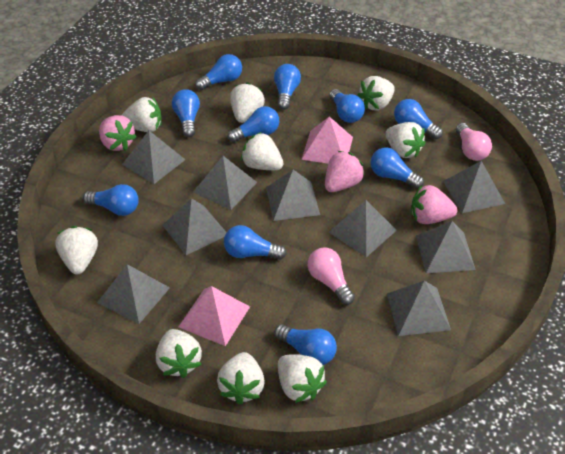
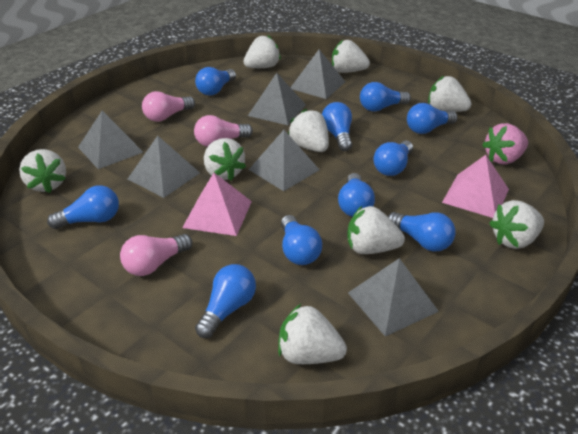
grey pyramid: [97,264,170,324] [122,131,185,184] [162,198,227,255] [193,156,257,210] [266,170,320,221] [329,200,397,257] [387,281,451,336] [416,221,476,273] [443,161,505,213] = 9 -> [78,111,143,169] [128,136,200,198] [248,73,306,125] [249,130,319,191] [290,49,345,99] [348,258,439,336] = 6
pink light bulb: [308,248,355,305] [456,123,492,161] = 2 -> [120,234,193,276] [142,91,195,122] [194,115,253,147] = 3
pink strawberry: [99,115,137,151] [325,151,365,192] [411,185,458,224] = 3 -> [482,123,528,164] = 1

